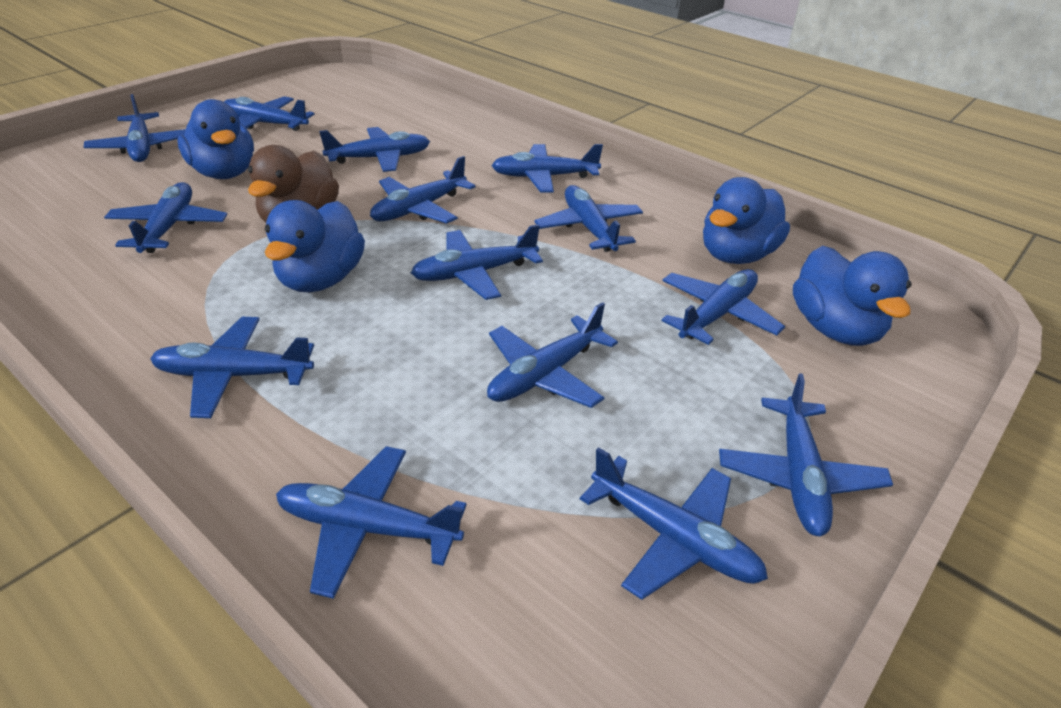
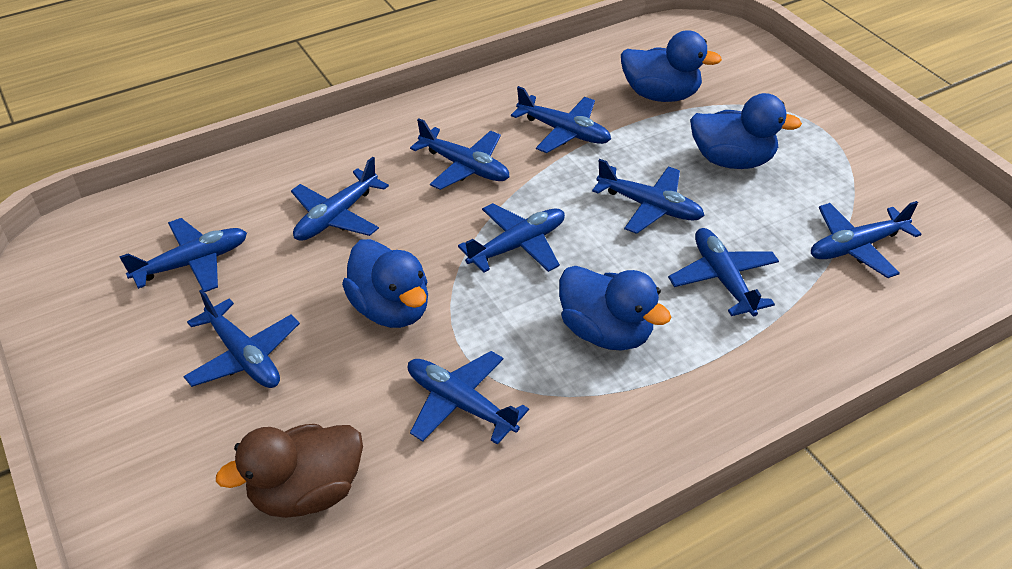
blue plane: [84,94,186,162] [104,182,227,253] [150,317,314,418] [224,96,315,131] [276,446,467,599] [319,127,430,172] [370,156,476,224] [411,224,543,300] [487,302,618,408] [491,144,603,192] [534,185,643,252] [580,447,768,600] [662,269,785,345] [719,373,893,536] = 14 -> [119,218,247,292] [183,289,300,388] [291,157,389,241] [408,351,529,445] [410,118,510,190] [458,203,565,272] [511,86,611,153] [592,159,705,234] [668,228,779,316] [811,201,921,278] = 10

